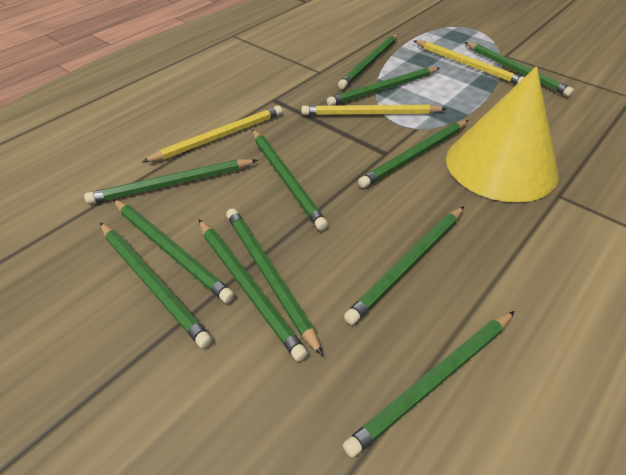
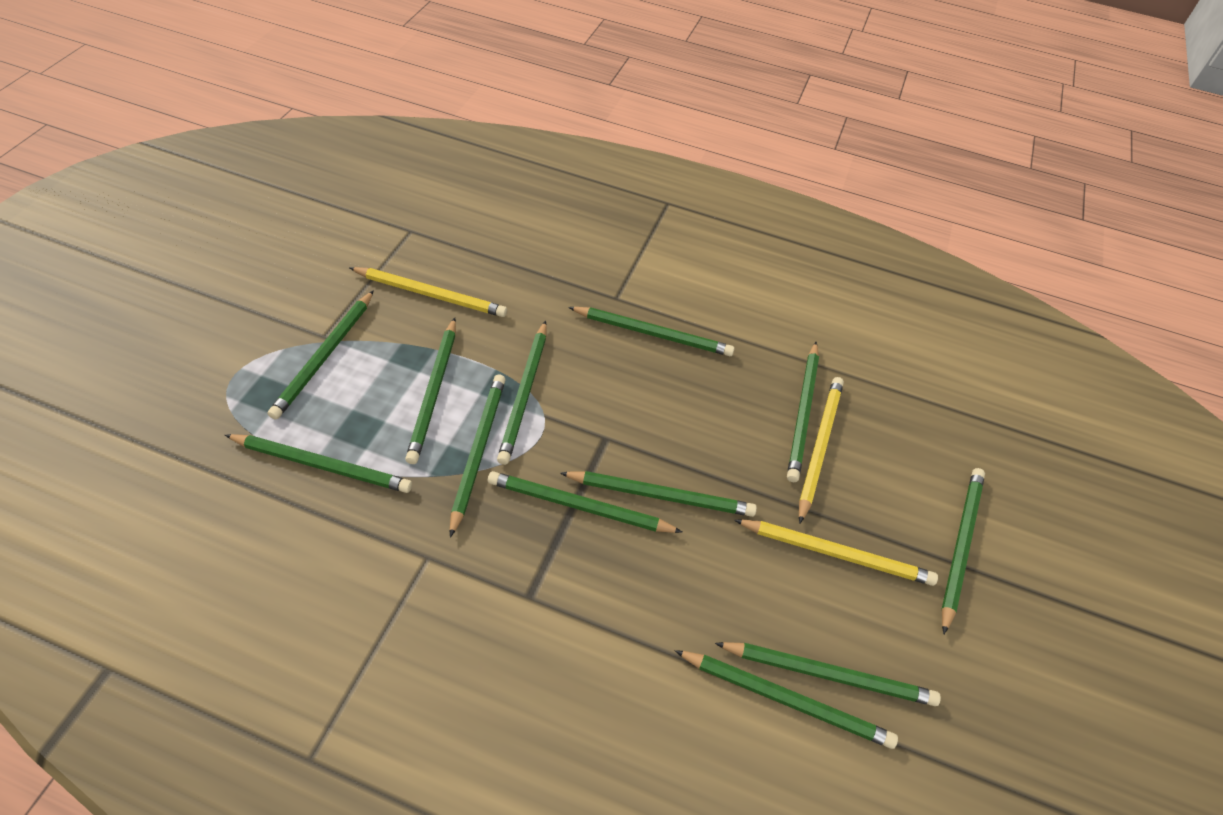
yellow cone: [446,66,559,202] = 1 -> none = 0

